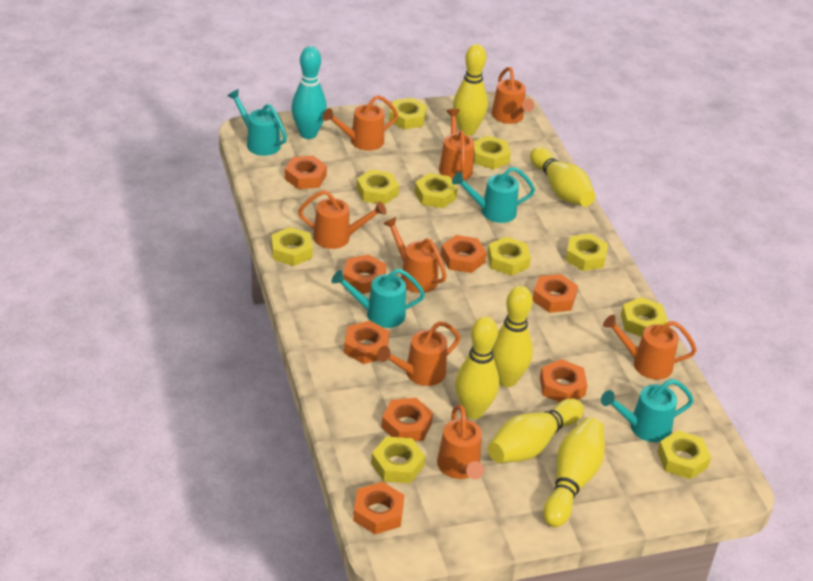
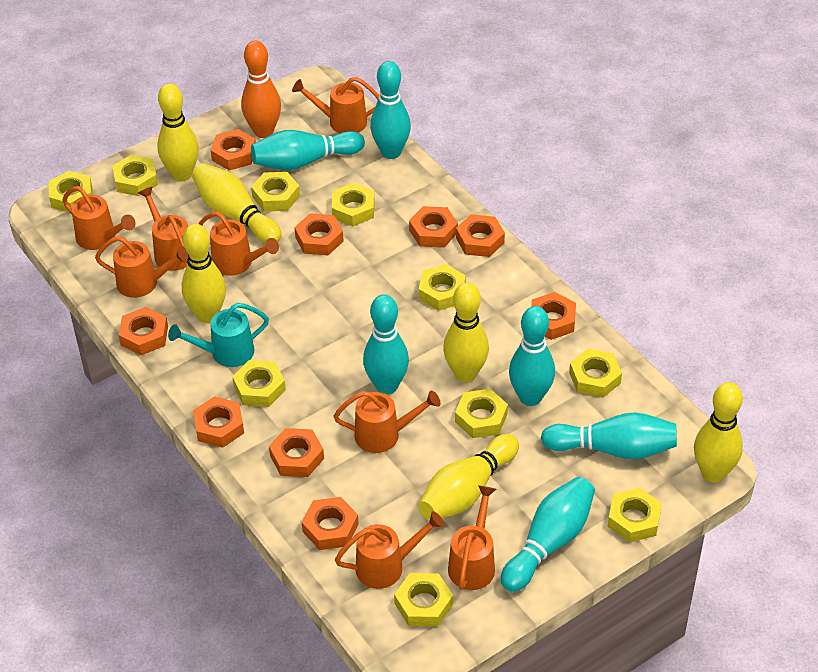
orange bowling pin: none = 0 -> [241,41,281,138] = 1
orange nut: [285,156,327,189] [343,254,386,294] [344,321,389,364] [353,482,404,534] [381,398,433,441] [441,235,487,273] [532,274,578,313] [540,359,588,402] = 8 -> [119,307,168,355] [193,396,244,448] [211,129,256,170] [269,428,324,477] [294,213,344,255] [302,497,359,550] [409,206,458,248] [456,214,505,257] [531,292,576,340] = 9
turquoise bowling pin: [291,46,327,139] = 1 -> [251,130,365,170] [363,294,409,394] [370,61,411,159] [501,477,595,592] [509,306,555,406] [541,412,677,460] = 6
turquoise watering can: [227,89,287,156] [331,269,425,328] [452,167,535,223] [601,379,694,442] = 4 -> [168,303,269,367] = 1

